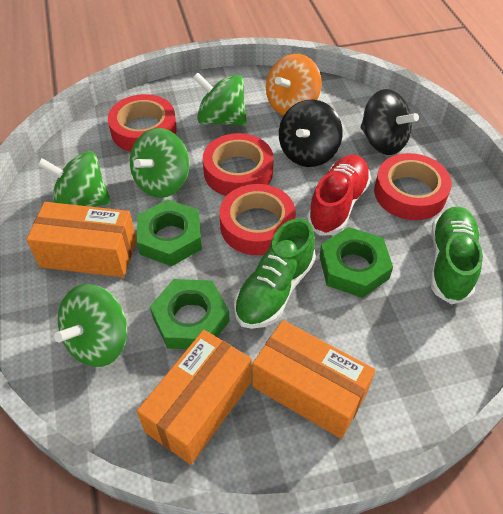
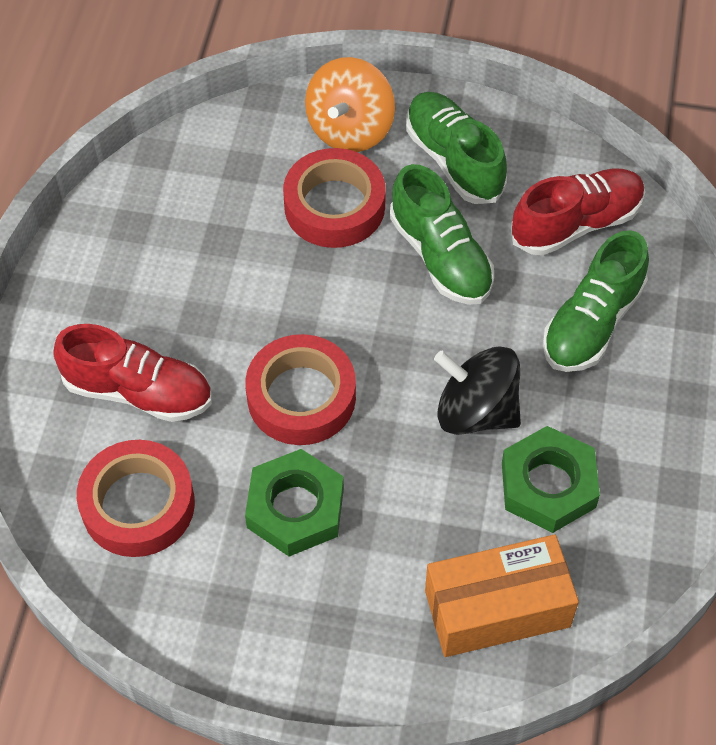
black spinning top: [279,99,342,167] [360,89,419,155] = 2 -> [434,346,521,435] = 1
green nut: [137,199,202,266] [150,279,230,349] [319,227,393,298] = 3 -> [245,449,344,556] [502,426,600,533] = 2
green shoe: [234,218,316,329] [431,207,483,304] = 2 -> [390,164,494,305] [406,92,507,204] [543,230,649,372] = 3
green spinning top: [38,151,111,207] [54,284,127,367] [130,128,189,198] [193,72,247,126] = 4 -> none = 0
orange box: [26,202,137,277] [137,330,252,465] [252,320,375,439] = 3 -> [425,534,579,657] = 1
red shoe: [307,155,371,236] = 1 -> [53,324,212,422] [511,168,645,256] = 2
red tape: [108,94,177,152] [203,133,274,196] [219,184,296,255] [374,153,452,220] = 4 -> [77,440,195,557] [245,334,356,445] [283,148,386,248] = 3

